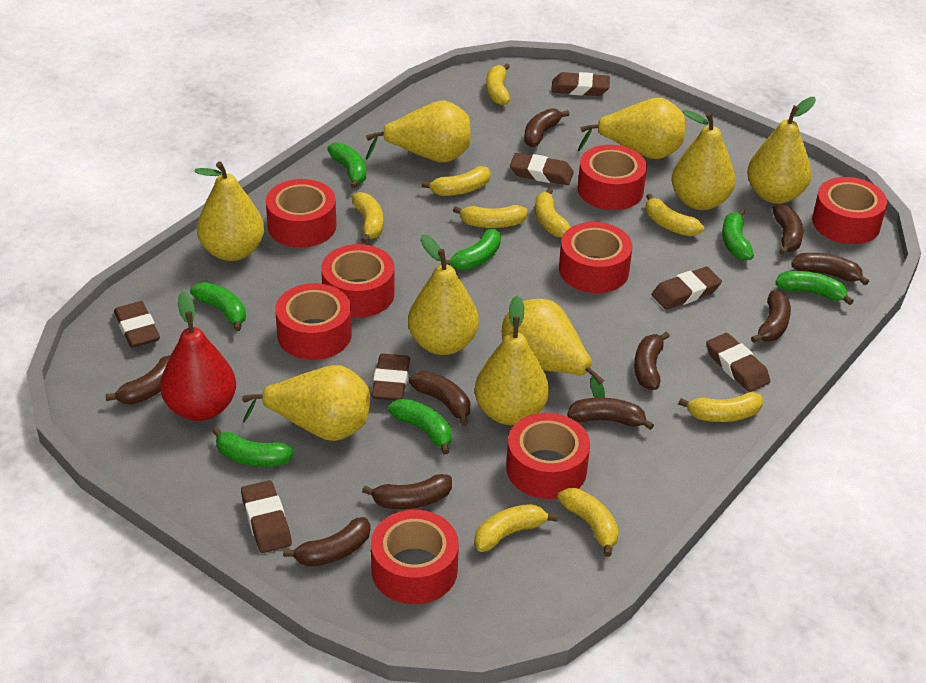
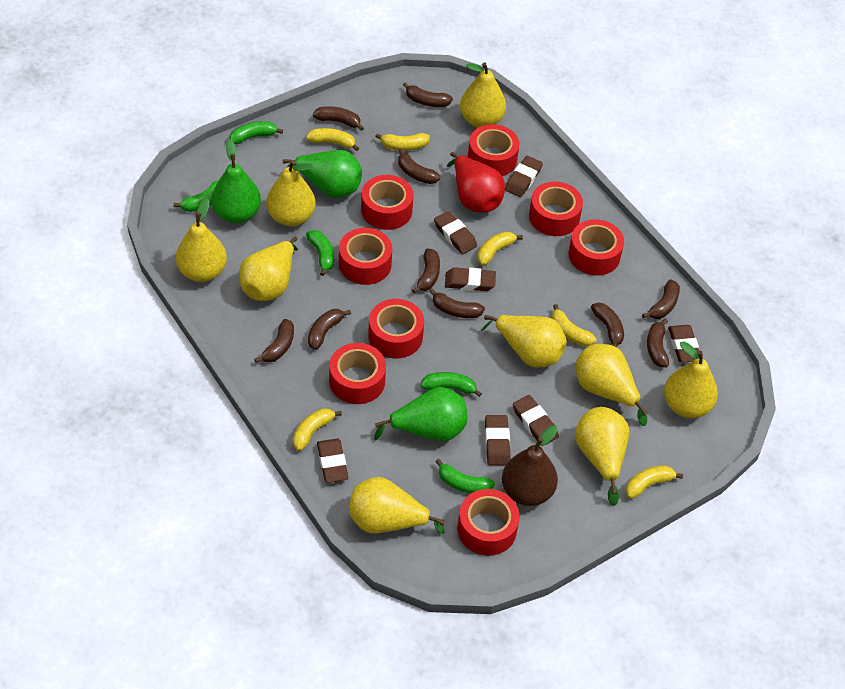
brown pear: none = 0 -> [502,425,558,506] = 1
green banana: [190,282,246,331] [212,427,294,467] [327,142,366,189] [388,398,452,454] [441,229,501,270] [722,209,754,261] [775,271,854,305] = 7 -> [173,181,218,212] [230,121,283,144] [306,230,334,276] [420,372,482,397] [435,459,495,494] = 5
green pear: none = 0 -> [211,139,261,223] [283,150,362,198] [374,387,467,441] = 3
yellow banana: [352,192,383,243] [422,166,491,196] [453,205,528,228] [474,504,558,552] [486,63,510,105] [535,188,571,238] [557,488,619,557] [645,194,704,236] [678,392,763,422] = 9 -> [293,408,342,451] [306,128,359,151] [375,133,430,151] [477,231,523,266] [552,304,597,347] [625,465,683,499] = 6

